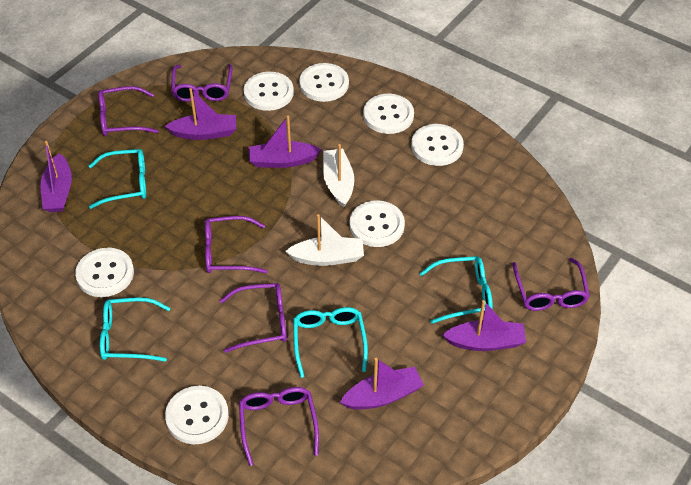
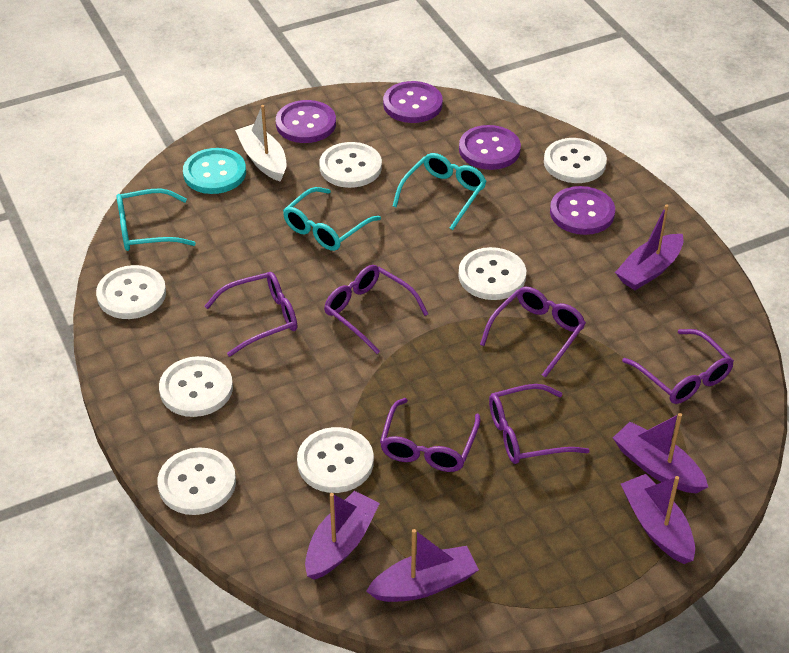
purple button: none = 0 -> [276,100,336,143] [383,81,443,123] [459,125,521,170] [550,186,615,235] = 4
turquoise button: none = 0 -> [183,148,246,194] = 1
turquoise glasses: [89,149,146,209] [100,297,170,362] [293,307,368,378] [419,256,493,324] = 4 -> [117,189,196,251] [283,187,381,251] [393,153,487,230] = 3
white boat: [285,214,364,266] [323,144,354,208] = 2 -> [235,105,286,182] = 1

